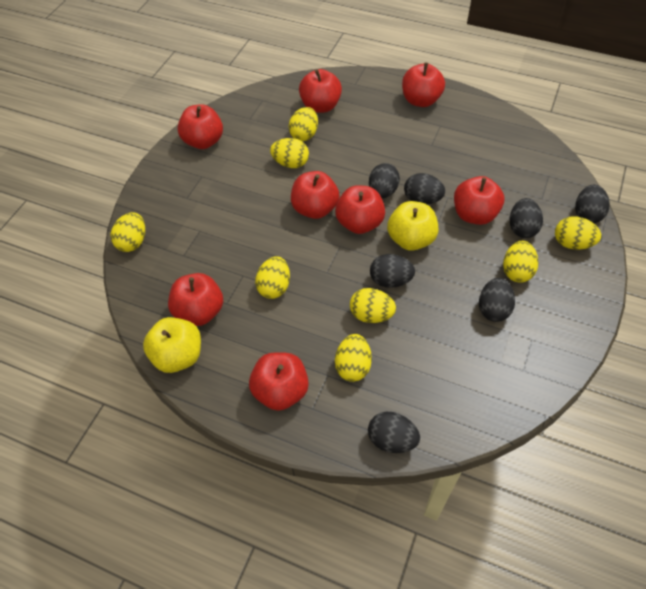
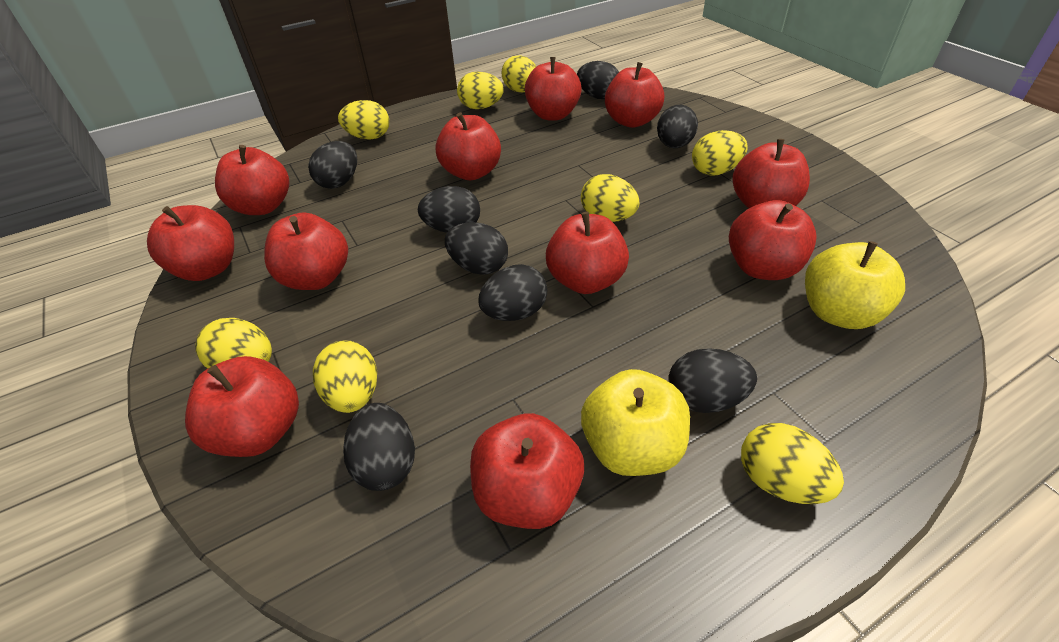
black egg: [368,412,420,453] [369,163,400,199] [370,254,415,288] [404,173,445,204] [479,278,515,322] [510,198,543,238] [575,185,610,223] = 7 -> [308,141,357,189] [343,403,415,491] [418,186,480,233] [445,222,508,275] [478,264,547,321] [577,61,619,99] [657,105,698,148] [668,348,757,413] = 8
red apple: [168,273,223,326] [177,104,223,149] [249,352,309,411] [291,171,339,219] [299,69,342,113] [335,185,385,234] [402,62,445,107] [454,176,504,225] = 8 -> [147,205,234,281] [185,356,299,457] [215,145,289,215] [264,212,348,290] [436,112,501,180] [470,413,584,529] [525,57,582,121] [546,212,629,294] [605,62,664,128] [729,200,817,280] [732,139,810,208] = 11

